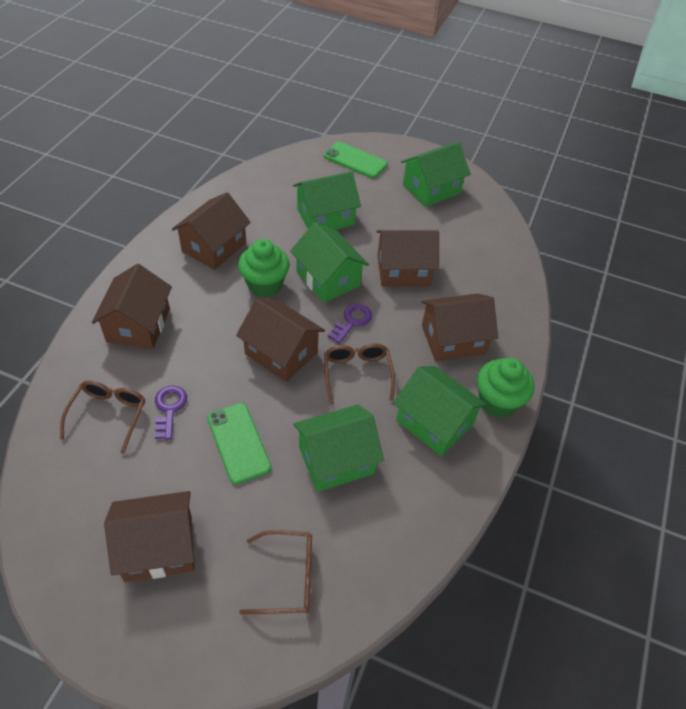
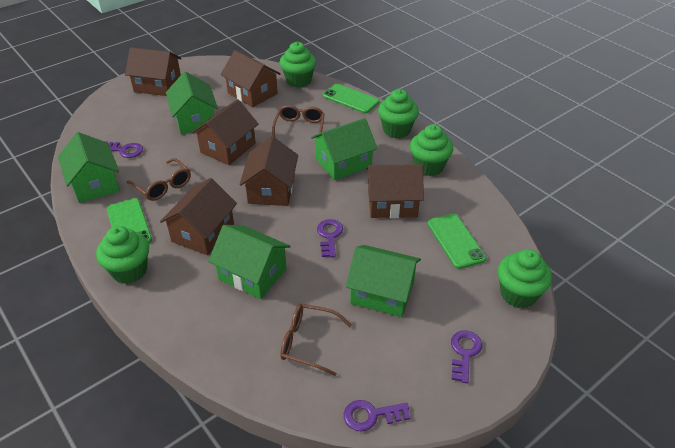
green cupcake: [238,239,290,298] [477,357,534,418] = 2 -> [96,226,149,284] [280,42,316,88] [378,89,419,138] [410,124,453,176] [497,249,552,308] = 5
green phone: [207,403,271,484] [324,142,388,178] = 2 -> [107,198,152,243] [322,84,379,113] [427,214,486,269] = 3
purple key: [155,386,187,440] [328,304,372,344] = 2 -> [104,141,143,158] [317,219,343,258] [344,400,410,431] [451,331,482,383] = 4

